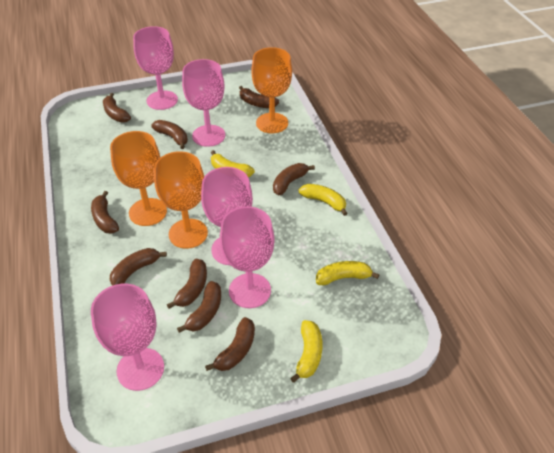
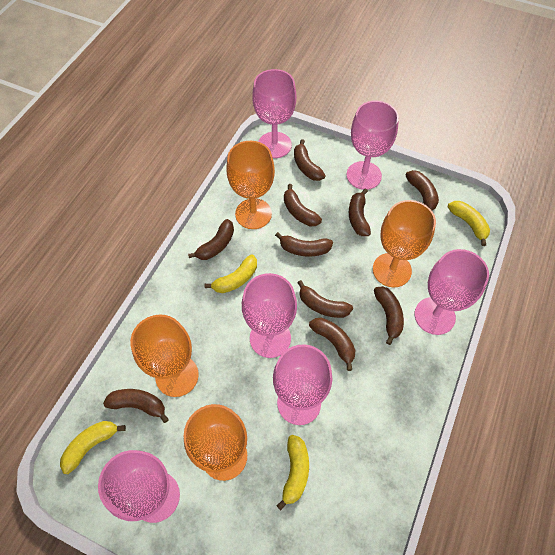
brown banana: [91,191,119,233] [103,93,131,123] [110,248,167,286] [151,120,188,149] [167,259,207,309] [177,281,221,333] [205,317,255,371] [239,86,279,108] [273,163,315,195] = 9 -> [103,389,169,423] [188,219,234,260] [275,232,333,256] [284,184,322,226] [294,139,326,181] [297,280,353,318] [309,318,355,371] [349,188,371,236] [374,286,404,345] [405,170,439,210] = 10
orange goblet: [110,131,167,226] [154,151,208,249] [251,47,292,133] = 3 -> [130,314,199,397] [184,404,247,481] [226,141,275,229] [373,200,436,287] = 4
pink goblet: [91,284,164,391] [133,26,178,110] [182,59,225,147] [201,167,253,265] [220,206,275,308] = 5 -> [98,450,180,523] [242,273,297,358] [252,69,296,158] [273,344,332,425] [347,101,399,190] [415,249,489,335] = 6

